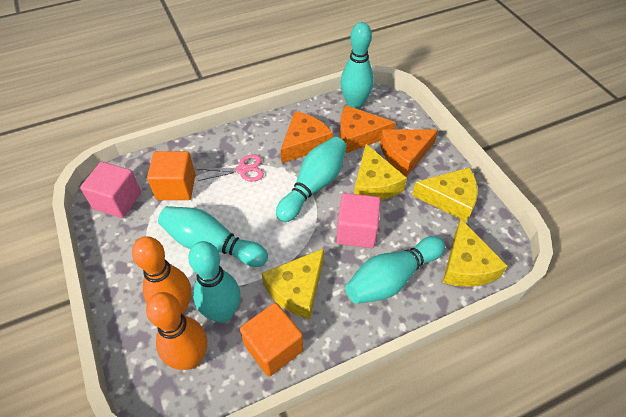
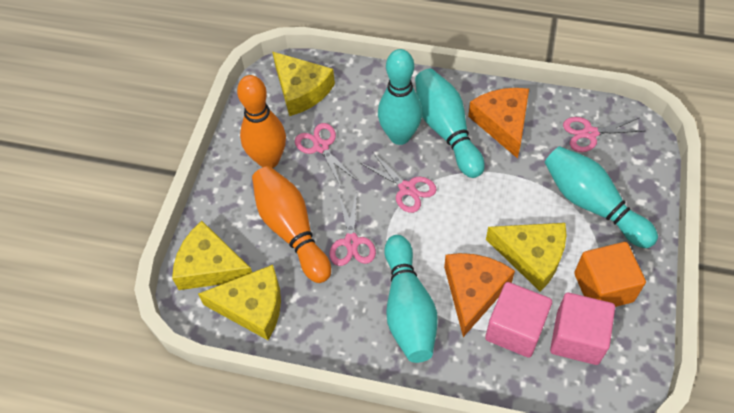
orange cheese: [281,111,333,163] [340,105,396,153] [380,130,438,177] = 3 -> [444,253,515,337] [468,88,529,159] = 2
orange cube: [147,151,196,200] [240,303,303,377] = 2 -> [574,242,646,307] = 1
pink scissors: [198,154,264,181] = 1 -> [295,123,356,187] [329,192,376,266] [360,152,437,213] [563,117,643,152] = 4
turquoise bowling pin: [158,206,268,267] [188,241,240,323] [276,137,347,222] [340,22,374,109] [345,236,445,304] = 5 -> [378,49,422,145] [384,235,438,363] [415,69,485,178] [545,146,658,248] = 4

